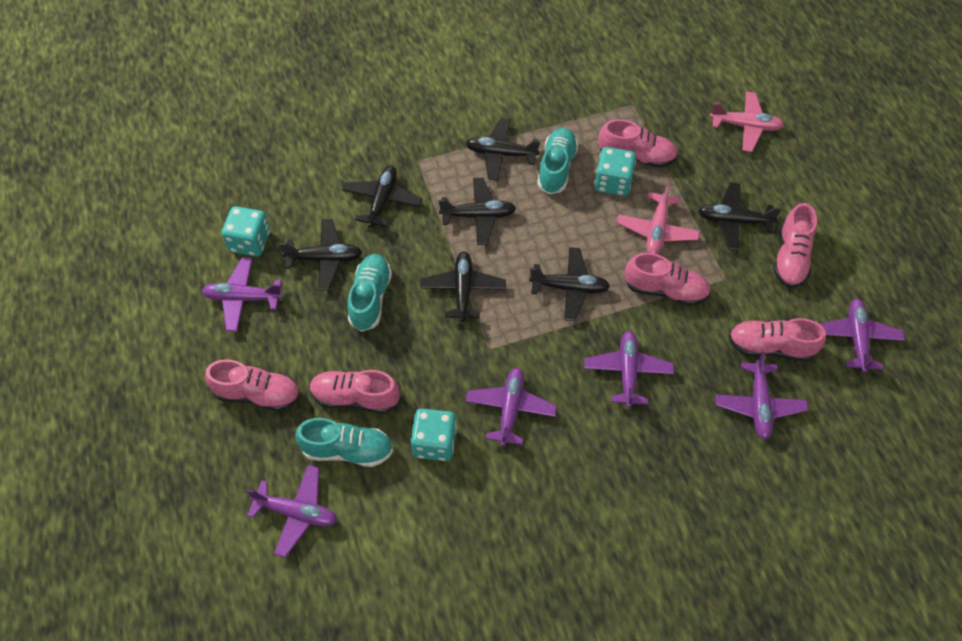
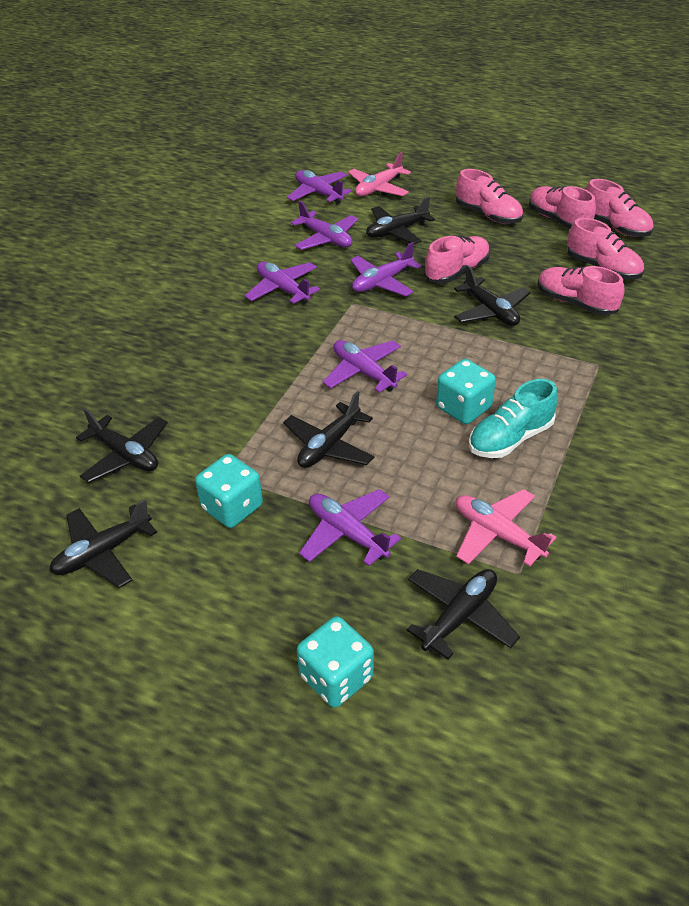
black plane: [279,219,362,290] [342,166,422,228] [420,252,506,322] [438,178,516,245] [466,118,540,180] [529,247,610,321] [698,183,781,251] = 7 -> [49,499,157,588] [76,408,167,483] [283,391,375,468] [366,197,435,244] [406,569,520,660] [454,265,531,326] = 6
turquoise shoe: [295,418,393,467] [347,254,392,332] [537,128,579,195] = 3 -> [469,379,558,458] = 1

